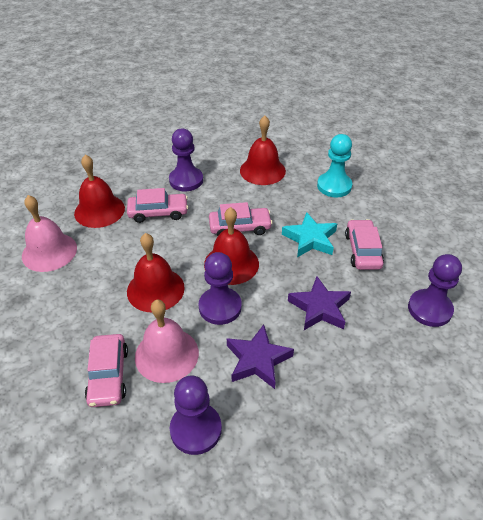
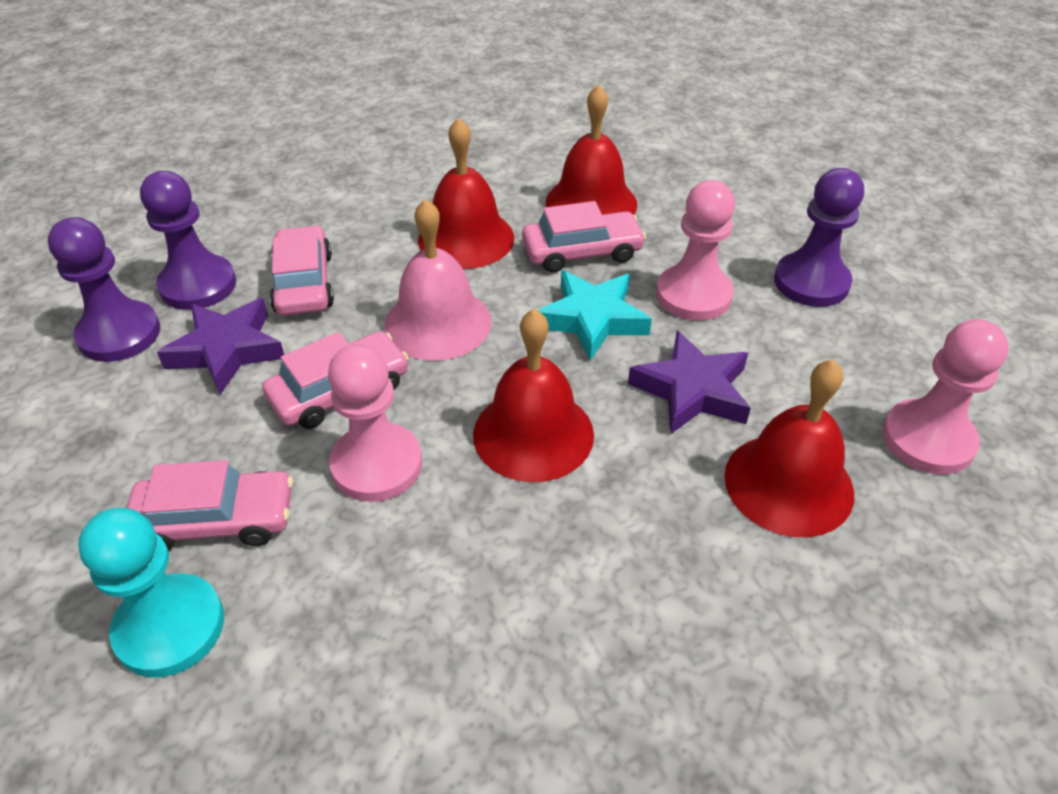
pink bell: [22,195,77,272] [135,300,199,383] = 2 -> [384,199,492,361] = 1
pink pawn: none = 0 -> [328,344,422,502] [657,180,735,321] [882,319,1009,474] = 3
purple pawn: [169,129,203,191] [170,376,222,455] [199,252,242,325] [408,254,462,327] = 4 -> [48,217,160,362] [140,171,236,310] [774,168,864,307] = 3

